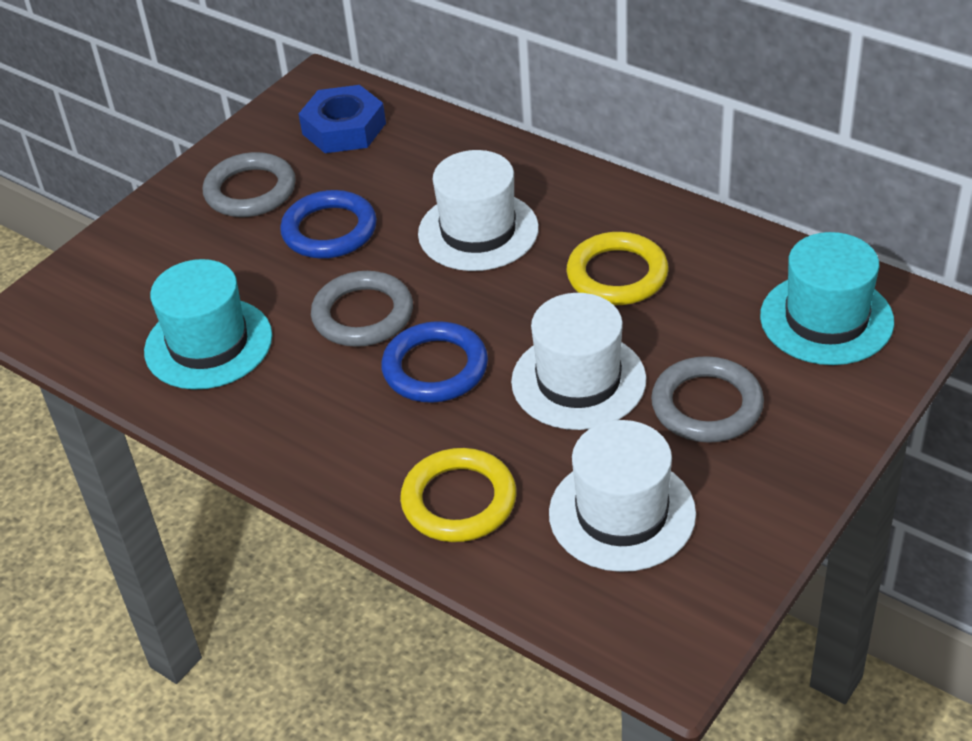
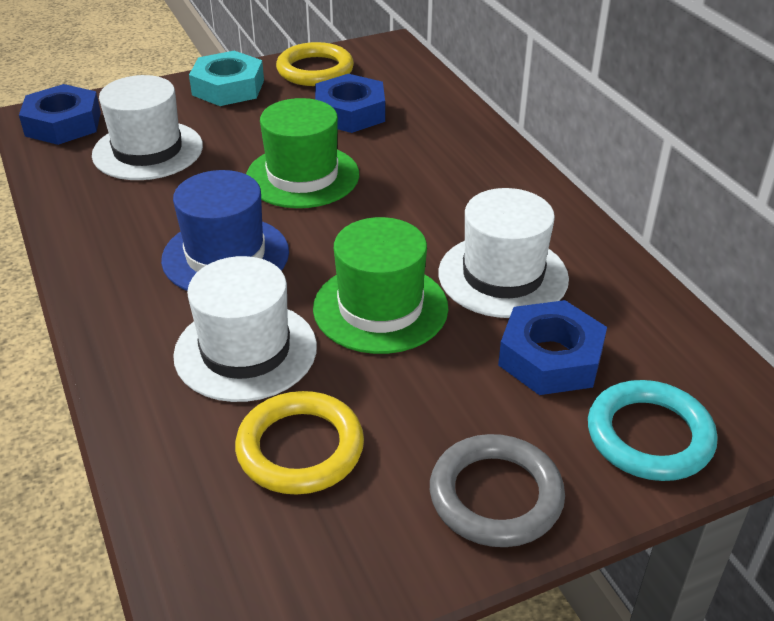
blue hat: none = 0 -> [161,170,289,291] = 1
blue nut: [299,85,386,153] = 1 -> [19,84,101,145] [315,74,385,133] [498,300,607,395] = 3
blue ring: [280,190,377,259] [381,321,488,403] = 2 -> none = 0
green hat: none = 0 -> [246,98,359,208] [313,217,448,354] = 2
grey ring: [203,152,296,217] [311,271,413,347] [651,356,764,443] = 3 -> [430,434,565,547] = 1
turquoise hat: [144,259,272,390] [760,232,894,365] = 2 -> none = 0
turquoise nut: none = 0 -> [189,51,264,106] = 1
turquoise ring: none = 0 -> [588,380,718,481] = 1

